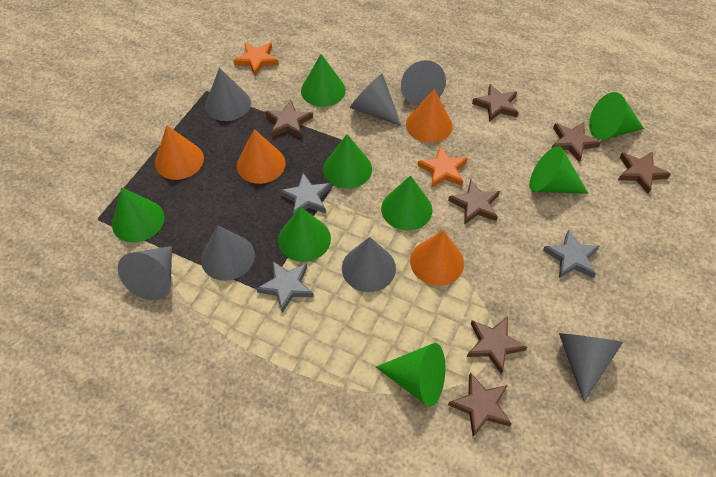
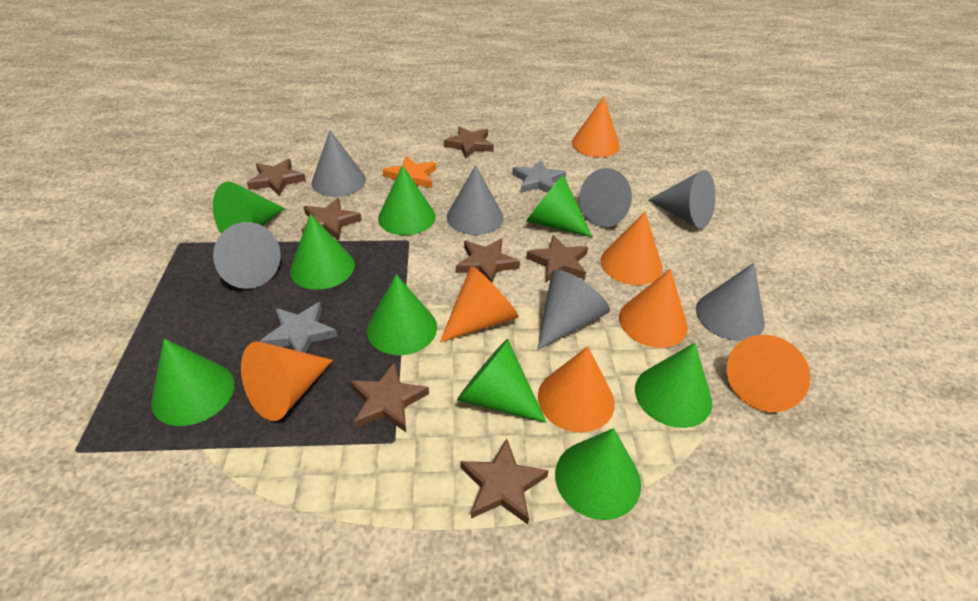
green cone: [112,187,165,243] [278,207,331,262] [301,54,346,107] [323,134,372,189] [376,343,445,407] [381,175,432,231] [530,146,589,194] [589,92,644,140] = 8 -> [151,339,234,426] [213,181,285,234] [290,214,355,290] [367,274,437,355] [378,165,436,235] [457,339,547,423] [526,175,592,237] [555,428,641,520] [635,343,712,428] = 9
grey star: [256,261,314,313] [280,173,331,215] [543,230,599,278] = 3 -> [260,302,338,353] [512,159,566,193] = 2
orange cone: [155,125,204,180] [237,129,286,184] [406,89,453,143] [410,230,464,286] = 4 -> [241,341,333,421] [440,266,519,342] [538,346,615,432] [572,97,620,157] [601,212,663,285] [619,269,688,348] [726,335,810,412] = 7
orange star: [233,43,279,76] [417,146,467,188] = 2 -> [383,156,436,188] = 1

